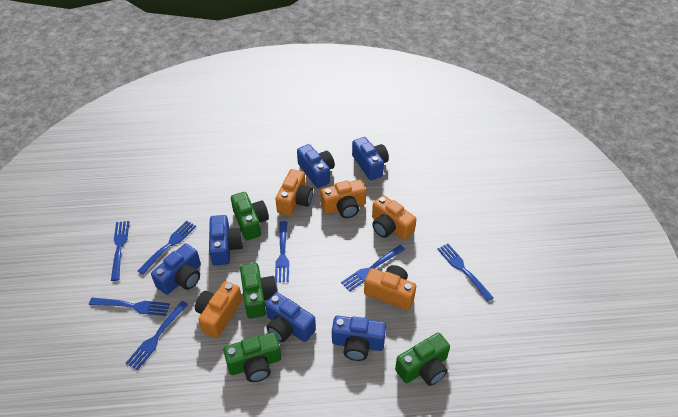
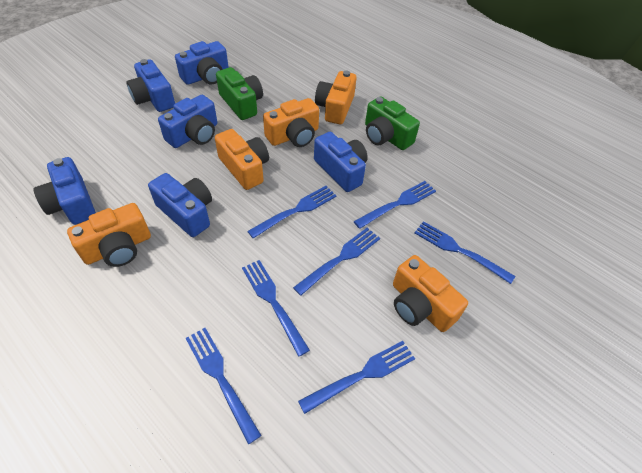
green camera: [223,332,281,382] [231,192,269,240] [240,263,278,319] [395,333,450,386] = 4 -> [216,67,263,120] [365,97,420,150] = 2

